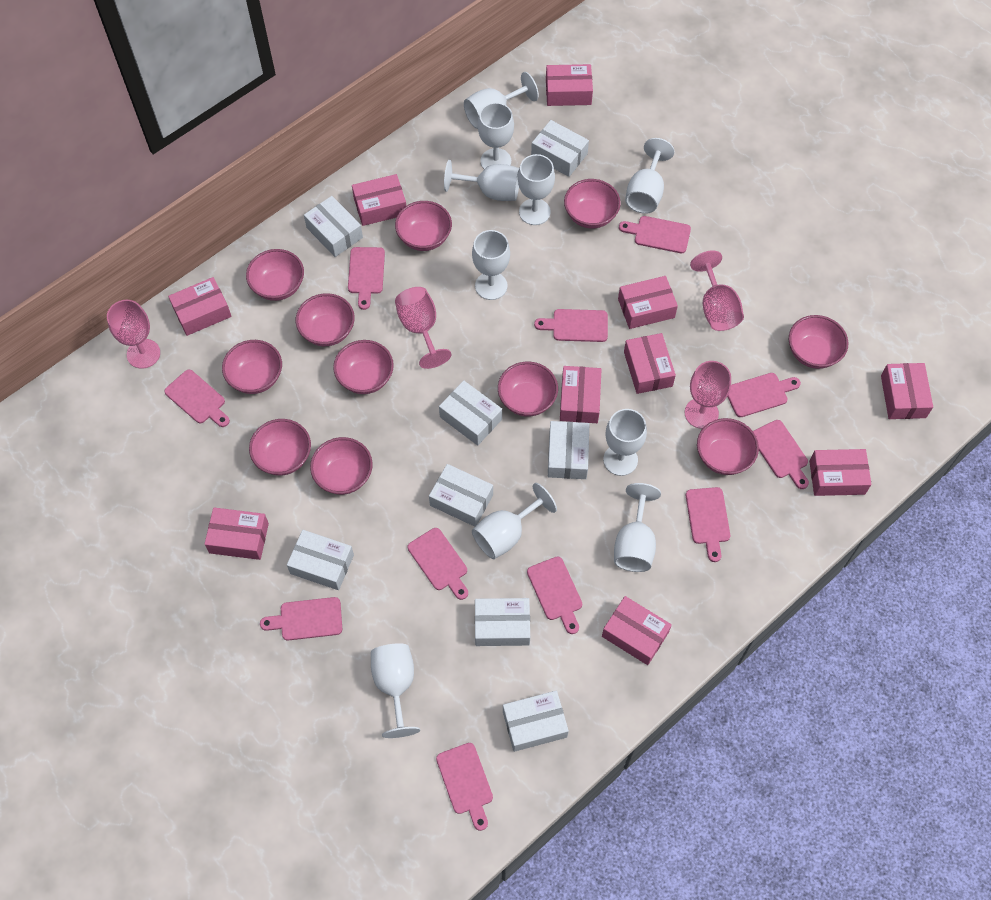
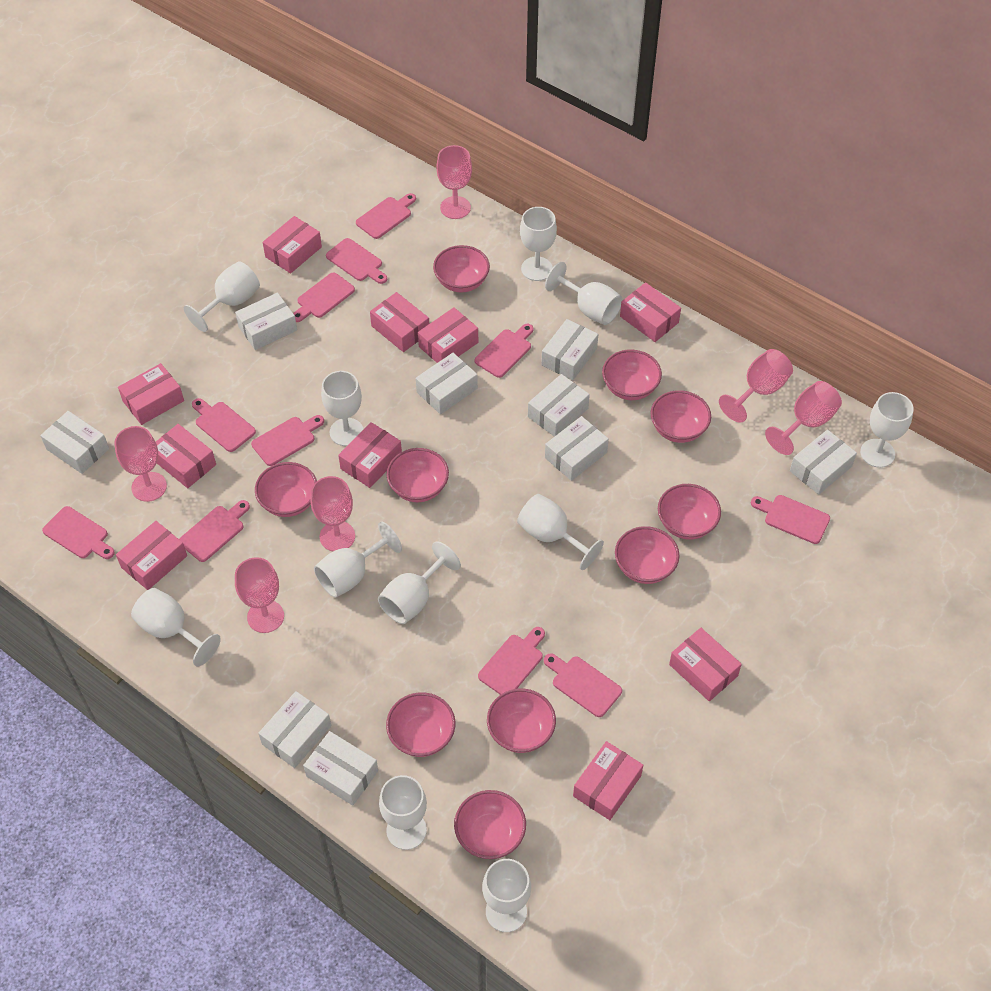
pink bowl: [222,340,282,394] [246,249,304,301] [249,419,311,476] [296,293,355,346] [310,437,373,495] [333,340,394,394] [395,201,452,251] [498,362,558,417] [564,179,621,229] [697,418,759,475] [789,315,848,369] = 11 -> [255,462,317,517] [386,692,455,757] [387,448,449,502] [433,245,490,292] [454,790,526,859] [487,689,556,753] [602,350,662,400] [615,526,679,584] [651,390,711,443] [658,484,721,540] = 10
pink goblet: [107,300,160,369] [395,287,452,369] [685,361,731,429] [690,250,744,331] = 4 -> [115,426,167,502] [235,557,284,633] [310,476,355,551] [436,145,472,219] [719,349,793,423] [765,381,842,455] = 6
white box: [287,530,354,590] [304,196,363,257] [429,464,493,527] [439,380,502,446] [475,598,530,646] [503,691,569,752] [531,120,589,177] [548,421,589,479] = 8 -> [40,411,109,474] [235,293,297,350] [258,691,331,768] [303,731,378,806] [416,353,478,414] [528,374,590,437] [541,319,598,380] [545,416,609,481] [790,430,857,495] = 9
white goblet: [371,643,420,738] [444,160,519,201] [464,72,539,129] [472,230,510,300] [472,483,557,559] [478,102,514,169] [518,154,555,225] [603,409,647,476] [614,483,661,572] [625,138,675,214] = 10 -> [131,588,221,667] [184,262,260,332] [314,522,402,597] [321,371,364,446] [378,541,461,624] [379,775,427,850] [482,859,531,932] [517,494,604,570] [520,207,557,281] [545,262,623,325] [860,392,914,468] = 11

